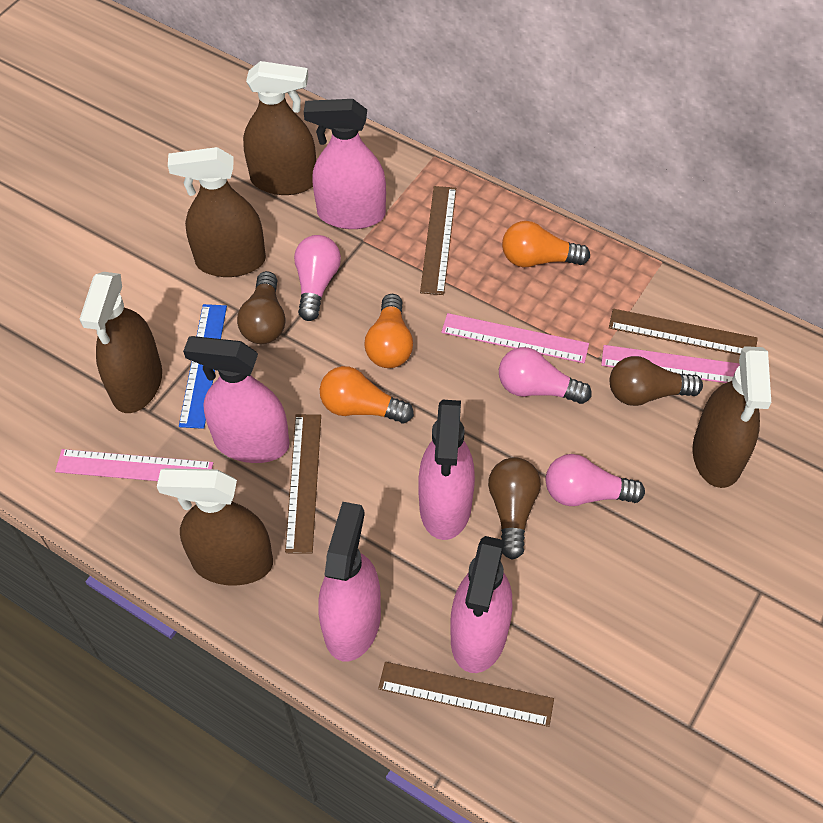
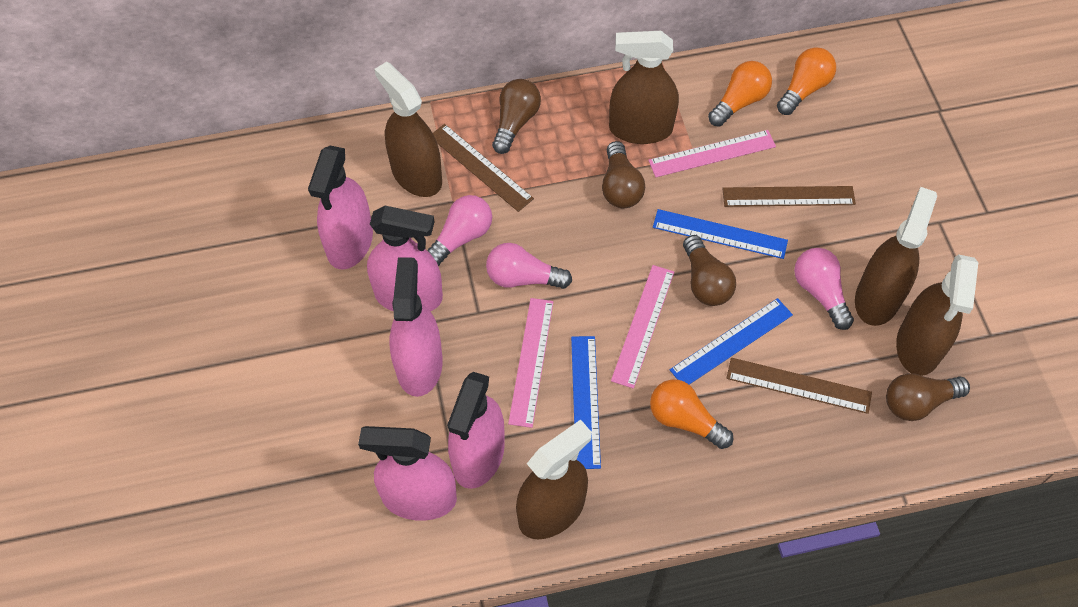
blue ruler: [179,304,227,429] = 1 -> [571,336,601,469] [653,209,788,259] [670,298,793,384] = 3
brown light bulb: [237,271,286,344] [488,457,541,560] [609,356,703,406] = 3 -> [492,79,541,154] [602,141,645,208] [683,235,736,306] [886,373,970,421] = 4
brown ruler: [285,414,321,554] [378,662,554,727] [420,186,456,295] [609,309,758,355] = 4 -> [433,124,534,212] [722,186,856,207] [726,358,872,414] = 3

